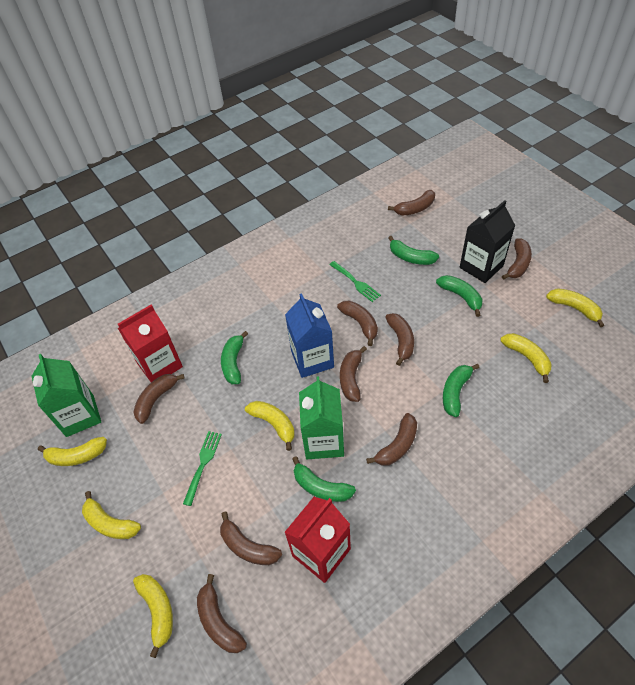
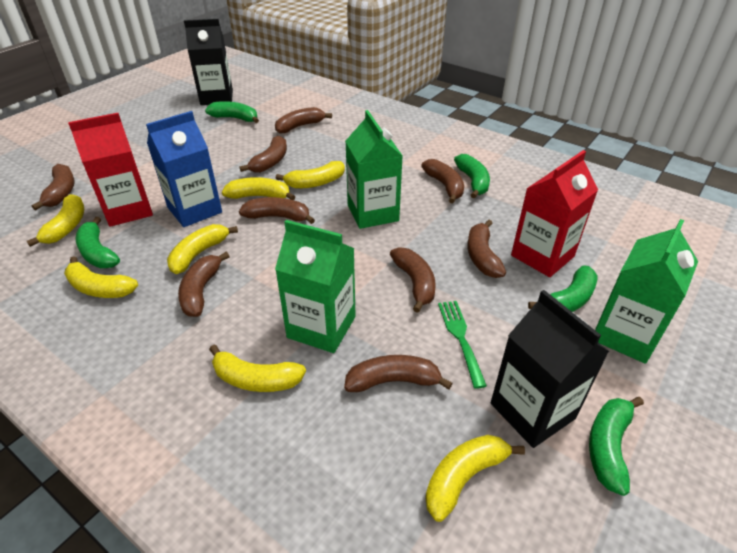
black carton: [460,200,516,283] = 1 -> [184,19,233,105] [491,290,609,448] = 2
green carton: [31,354,101,437] [299,376,344,459] = 2 -> [275,220,356,353] [345,110,402,229] [595,219,698,364] = 3
green fork: [183,431,222,506] [329,261,381,302] = 2 -> [438,301,487,389] = 1
yellow banana: [38,437,107,466] [82,491,141,539] [133,574,173,658] [245,401,295,451] [500,333,552,383] [546,288,604,327] = 6 -> [27,194,84,247] [64,256,138,298] [167,224,238,274] [209,345,306,392] [222,177,295,200] [276,161,345,188] [425,435,525,522] = 7

